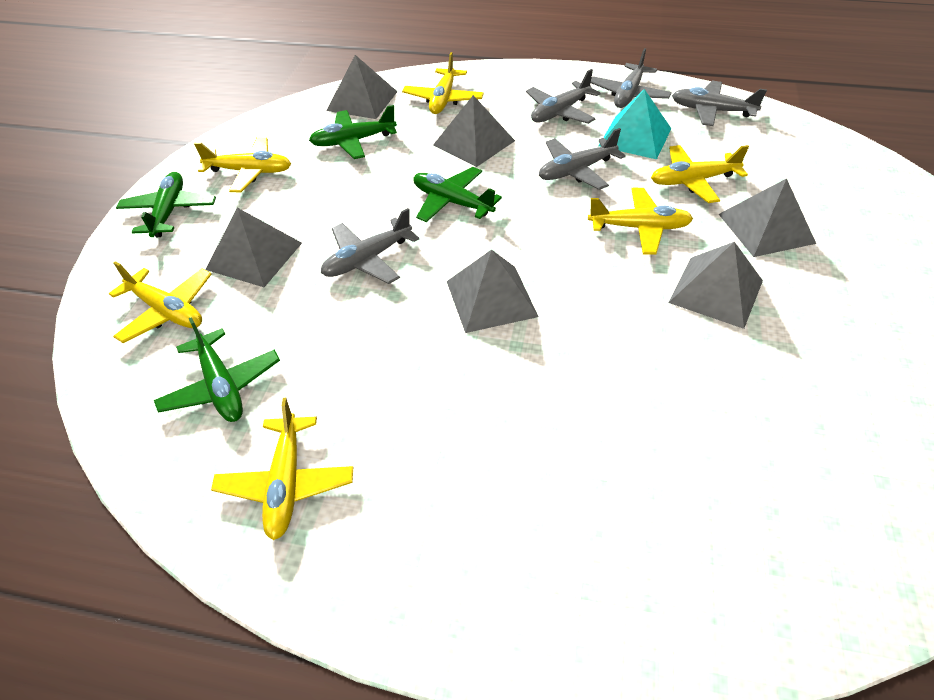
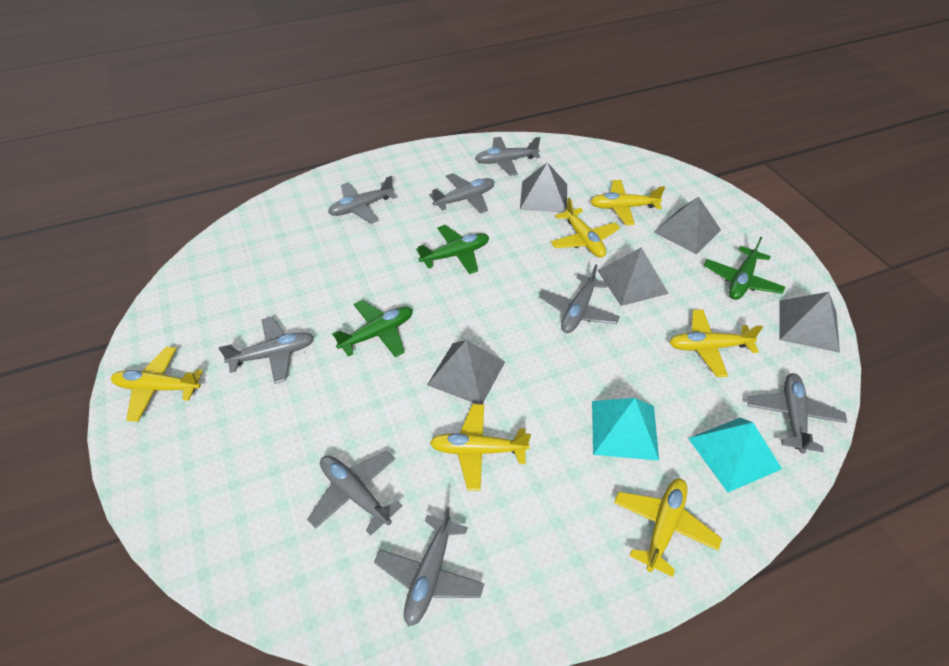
green plane: [116,172,216,237] [154,317,280,422] [309,105,397,159] [413,167,502,222] = 4 -> [332,300,413,357] [416,225,489,274] [704,237,785,300] = 3
grey plane: [321,208,419,284] [526,69,601,124] [539,128,626,190] [591,48,672,108] [672,80,767,126] = 5 -> [218,317,314,384] [307,451,403,535] [328,176,397,224] [374,507,484,626] [429,173,494,214] [475,137,540,176] [539,264,620,333] [747,373,847,454] = 8
grey pyramid: [205,208,302,287] [326,55,398,119] [433,95,515,167] [447,249,538,333] [668,242,763,329] [719,178,816,257] = 6 -> [427,340,505,404] [520,162,567,212] [597,247,669,306] [654,197,721,254] [779,292,840,353] = 5
turquoise pyramid: [599,89,672,159] = 1 -> [592,398,659,461] [688,417,782,492] = 2

